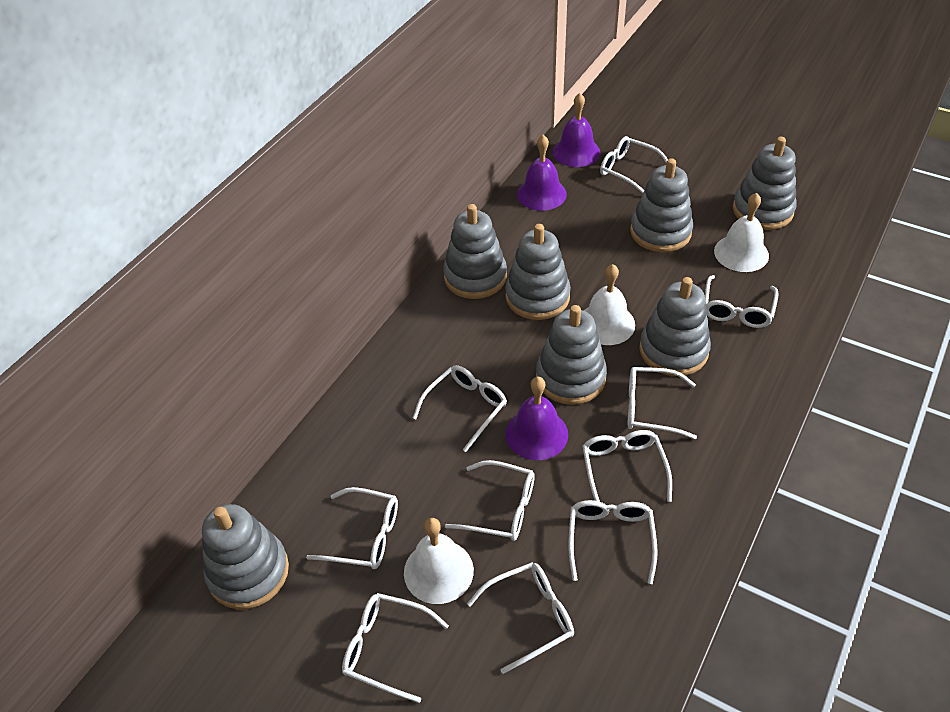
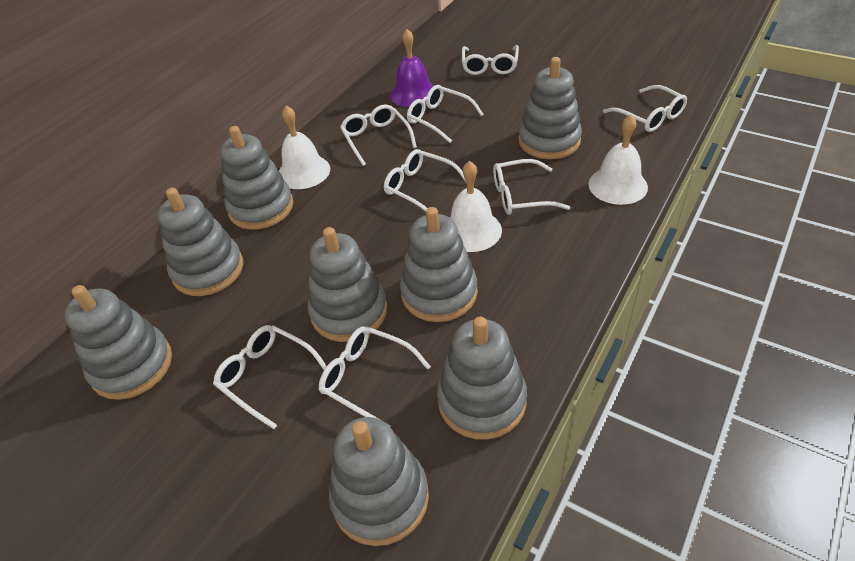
grey stacking toy: [202,504,289,609] [443,204,507,299] [505,224,571,320] [536,305,607,405] [630,158,693,252] [639,277,711,376] [733,137,797,230] = 7 -> [65,285,172,400] [158,187,243,296] [220,126,293,230] [308,227,387,342] [329,417,429,546] [400,207,478,322] [437,317,527,440] [518,57,582,159] = 8
purple bell: [505,377,568,460] [517,135,567,211] [553,93,600,167] = 3 -> [390,29,433,107] = 1
white glasses: [306,487,398,569] [342,593,449,703] [413,365,507,452] [445,460,535,541] [467,562,574,674] [568,500,658,584] [582,430,672,502] [600,136,668,194] [628,367,697,439] [705,275,779,328] = 10 -> [213,325,327,429] [319,326,431,427] [340,104,417,166] [384,149,466,211] [407,85,484,143] [462,45,519,75] [493,159,570,215] [603,85,687,132] = 8

